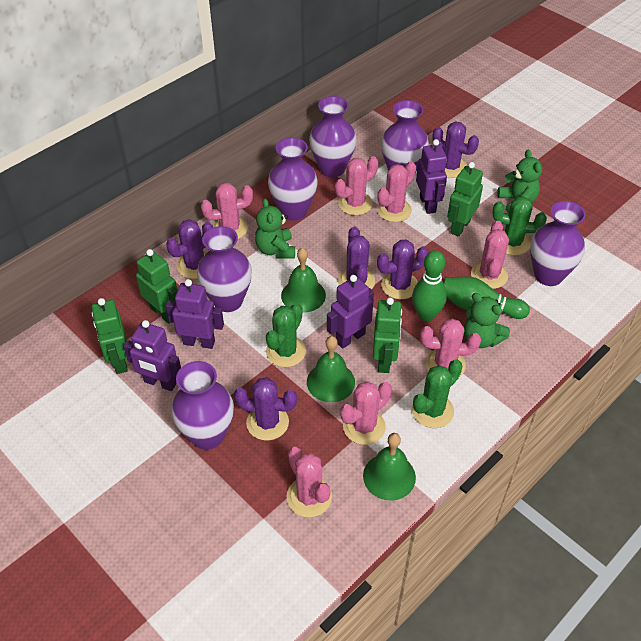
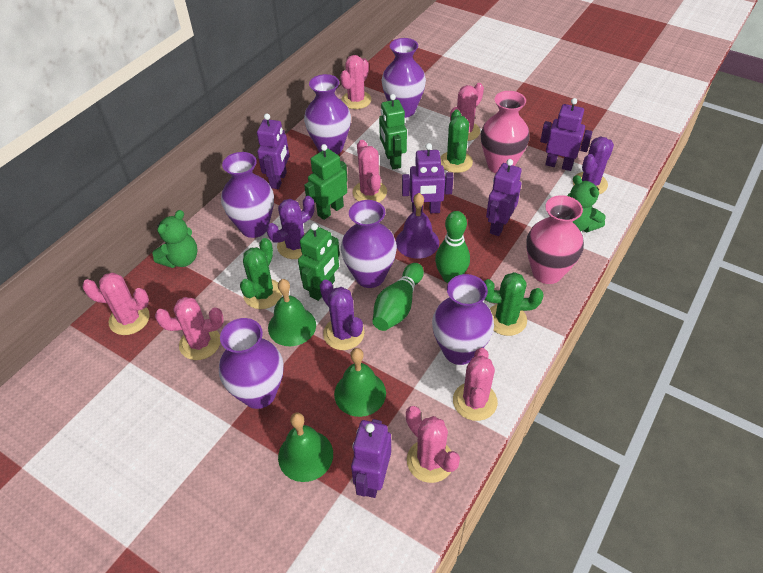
green robot: [92,298,128,374] [136,249,178,324] [373,298,402,373] [447,162,483,237] = 4 -> [298,223,340,301] [304,144,348,220] [379,94,407,169] = 3
green teddy bear: [255,198,295,259] [464,293,510,348] [497,149,542,213] = 3 -> [152,210,197,268] [567,175,606,232] = 2
pink vase: none = 0 -> [481,91,530,173] [526,195,584,284] = 2
purple bell: none = 0 -> [396,193,439,259] = 1
purple cactus: [166,219,213,279] [234,377,297,441] [338,226,375,290] [377,240,429,299] [432,121,479,178] = 5 -> [266,196,315,259] [320,280,364,350] [573,136,614,194] = 3
purple robot: [124,320,181,391] [166,279,224,349] [327,275,374,349] [416,139,447,214] = 4 -> [257,114,289,189] [351,419,391,498] [402,143,453,213] [486,159,521,236] [540,98,592,171] = 5

